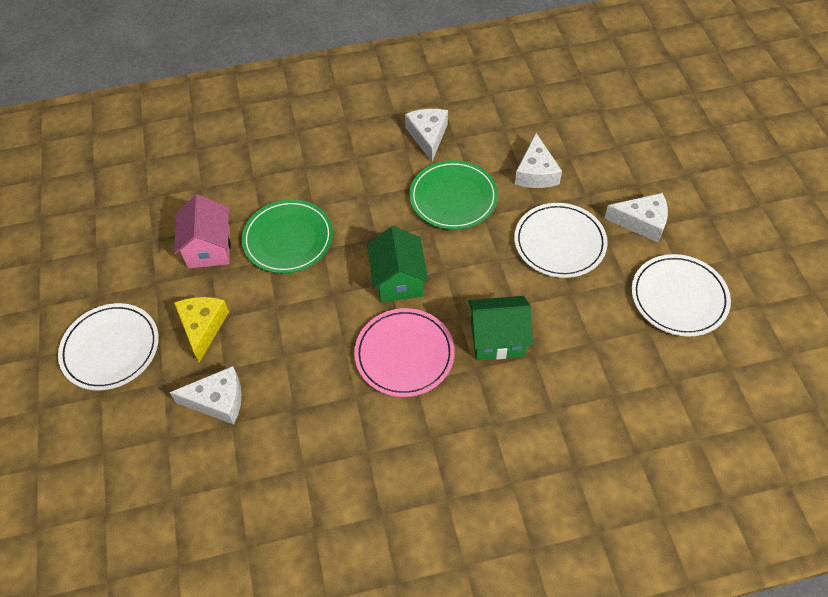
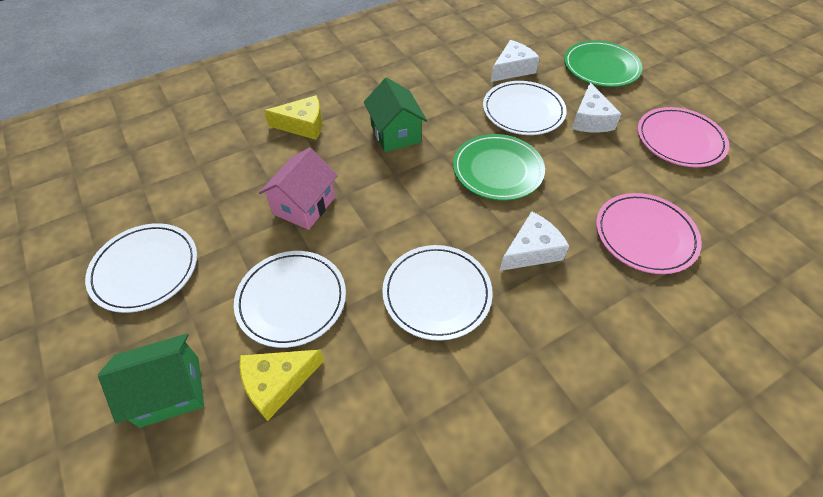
pink plate: [354,308,455,397] = 1 -> [596,193,702,274] [638,107,729,167] = 2
white cheese: [169,366,242,424] [405,109,448,162] [515,133,562,188] [604,193,668,243] = 4 -> [491,40,540,82] [500,211,569,271] [572,82,622,133] = 3
white plate: [58,303,159,390] [514,203,608,278] [632,254,731,337] = 3 -> [85,223,197,313] [234,251,346,348] [382,245,493,341] [483,81,567,135] = 4
yellow cheese: [174,297,229,362] = 1 -> [240,349,324,421] [264,95,322,140] = 2

